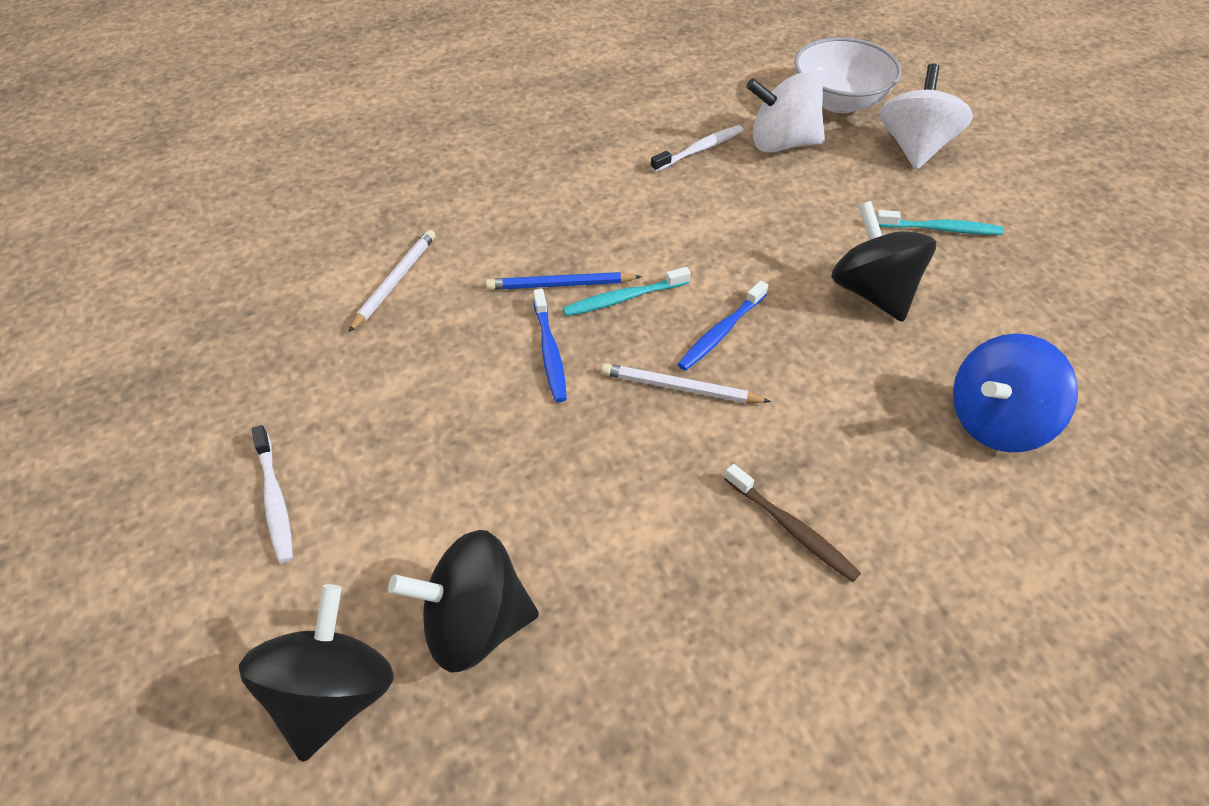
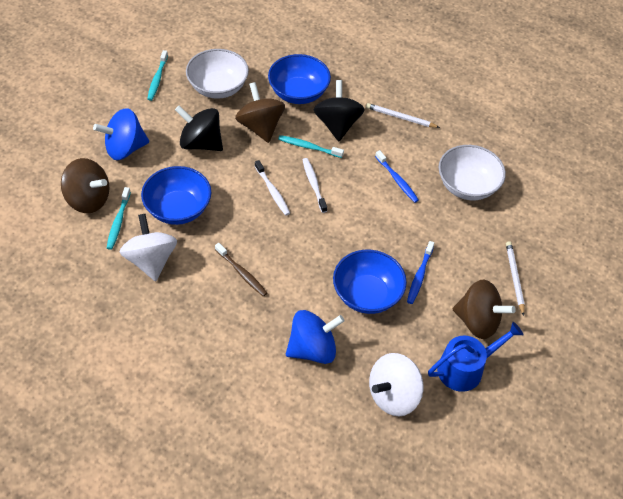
black spinning top: [239,584,394,762] [388,530,539,673] [831,201,936,322] = 3 -> [175,106,223,151] [313,80,365,141] = 2
blue bowl: none = 0 -> [141,166,211,225] [268,54,331,104] [333,250,407,314] = 3
blue pencil: [486,272,642,290] = 1 -> none = 0
blue spinning top: [953,333,1078,452] = 1 -> [93,108,149,160] [286,310,345,364] = 2
blue watering can: none = 0 -> [428,322,523,392] = 1
brown spinning top: none = 0 -> [61,158,110,213] [235,82,285,143] [453,280,516,339] = 3
turquoise toothbrush: [563,267,691,316] [876,210,1004,235] = 2 -> [107,187,131,250] [147,50,168,101] [278,135,344,158] = 3
white bowl: [794,37,901,113] = 1 -> [186,49,249,99] [439,145,506,200] = 2

